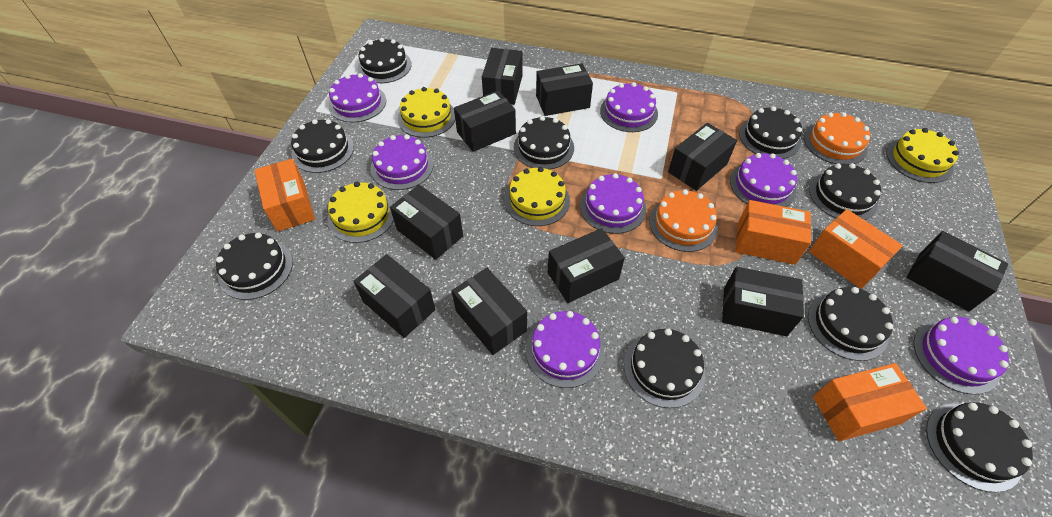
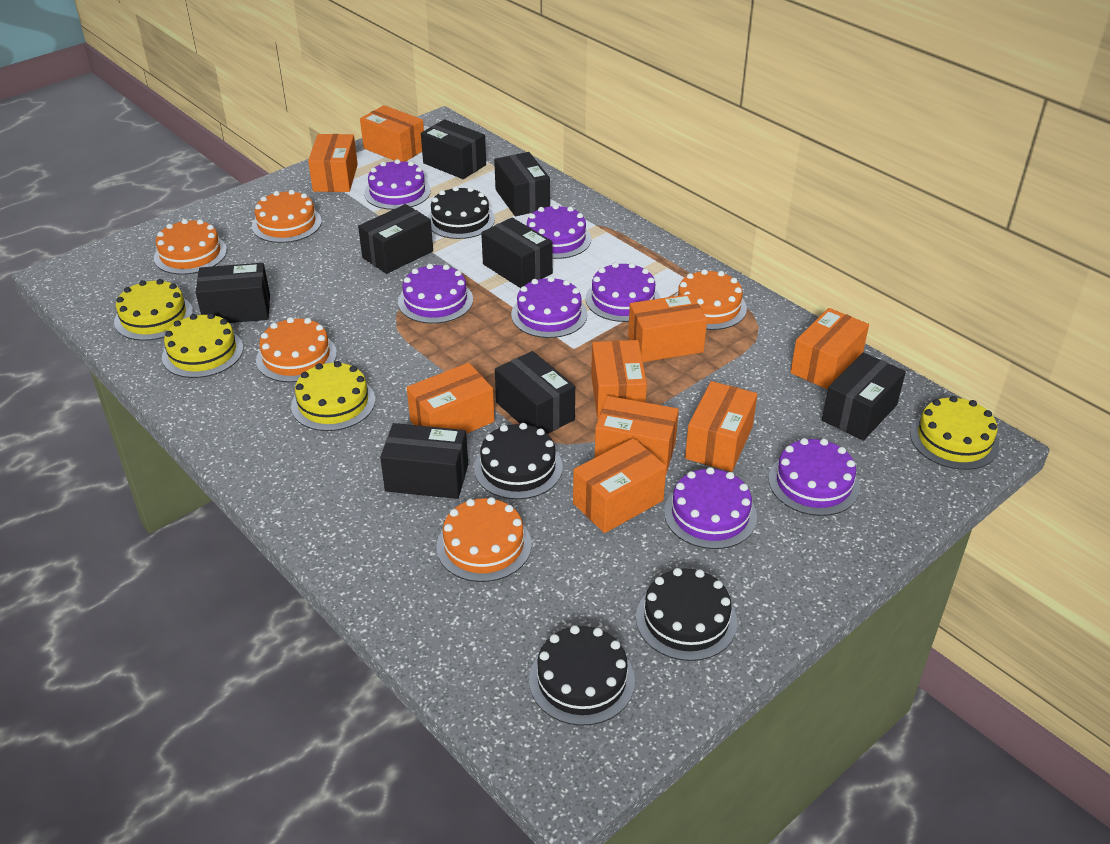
black box: [353,254,436,338] [390,185,463,260] [452,268,527,355] [454,90,516,152] [482,48,523,105] [536,63,593,116] [548,228,625,303] [668,123,737,191] [722,267,804,336] [906,231,1008,312] = 10 -> [196,263,270,323] [358,204,433,274] [380,423,468,499] [421,119,486,179] [481,217,553,288] [494,152,550,216] [495,351,575,434] [822,353,906,441] = 8
black cake: [216,232,293,300] [291,119,354,173] [357,38,412,83] [514,116,574,169] [624,329,705,408] [739,106,802,159] [808,287,893,361] [809,163,881,220] [926,402,1033,492] = 9 -> [427,186,495,239] [474,423,563,499] [529,625,635,726] [636,568,737,661] = 4
orange box: [254,159,315,232] [736,200,811,265] [809,209,903,289] [813,363,927,441] = 4 -> [308,134,358,192] [360,105,424,162] [407,363,494,434] [573,438,667,533] [591,340,647,419] [595,396,679,474] [628,294,707,362] [685,381,758,472] [790,308,869,390] = 9
orange cake: [649,189,718,252] [804,112,870,164] = 2 -> [154,219,227,275] [252,190,322,243] [256,317,337,382] [436,497,532,582] [674,269,747,330] = 5

